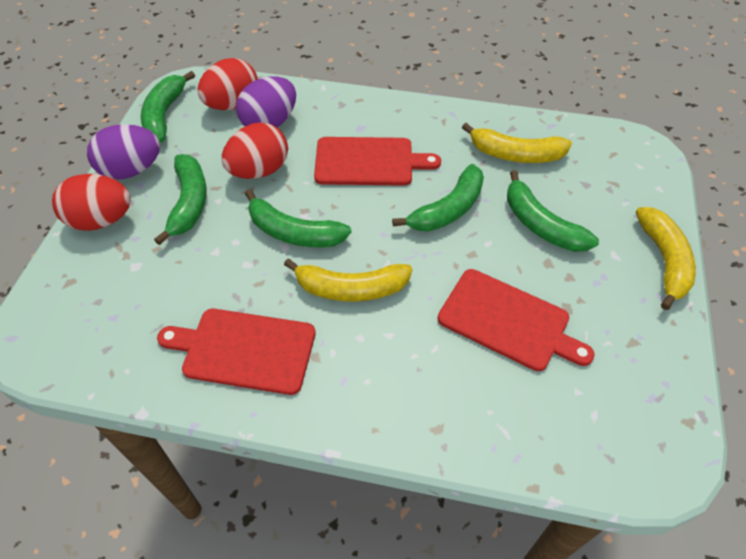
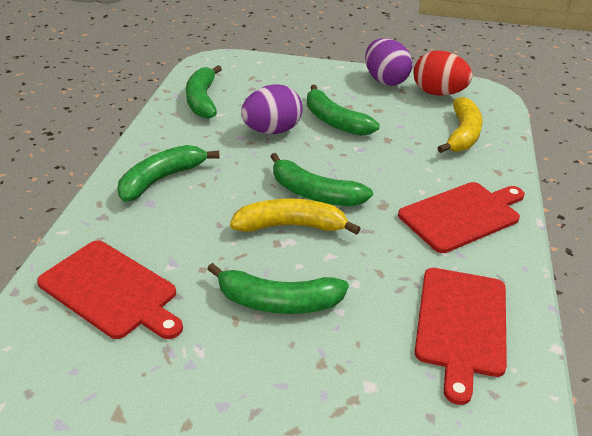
red egg: [52,174,131,231] [198,58,258,110] [222,122,288,179] = 3 -> [413,50,473,96] = 1
yellow banana: [284,259,412,302] [462,123,572,163] [636,207,696,310] = 3 -> [230,198,361,235] [437,97,483,153] = 2

